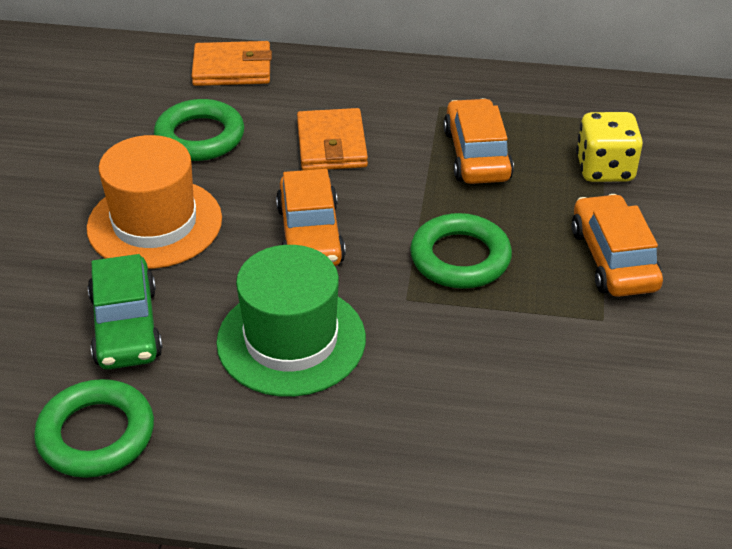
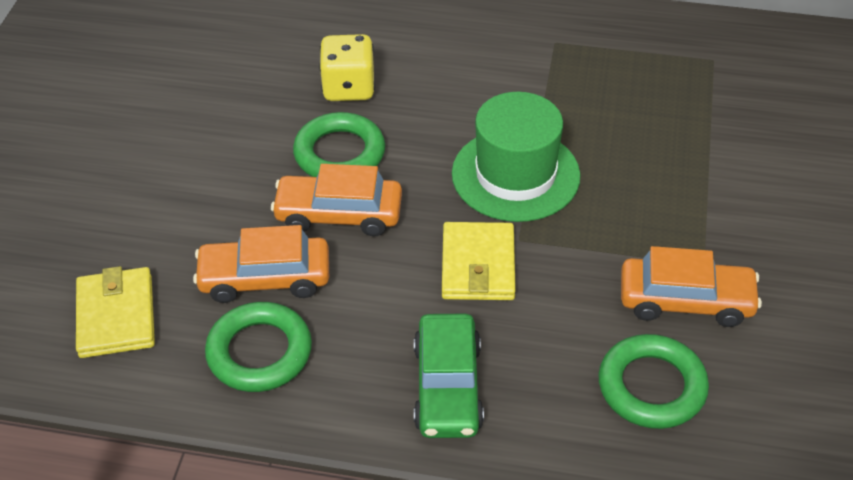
orange hat: [87,135,222,269] = 1 -> none = 0
orange wallet: [191,41,272,86] [297,108,368,170] = 2 -> none = 0
yellow wallet: none = 0 -> [76,266,155,358] [442,222,516,300] = 2

